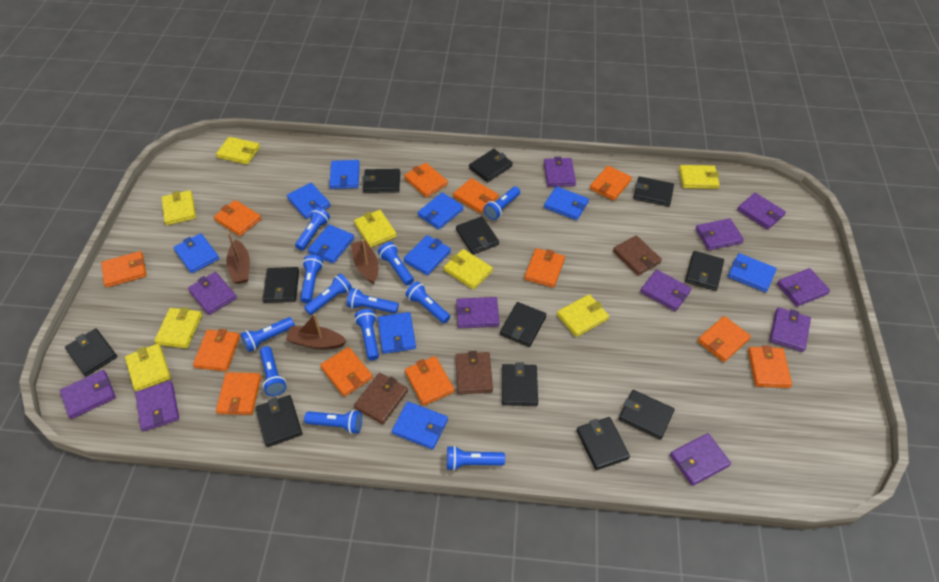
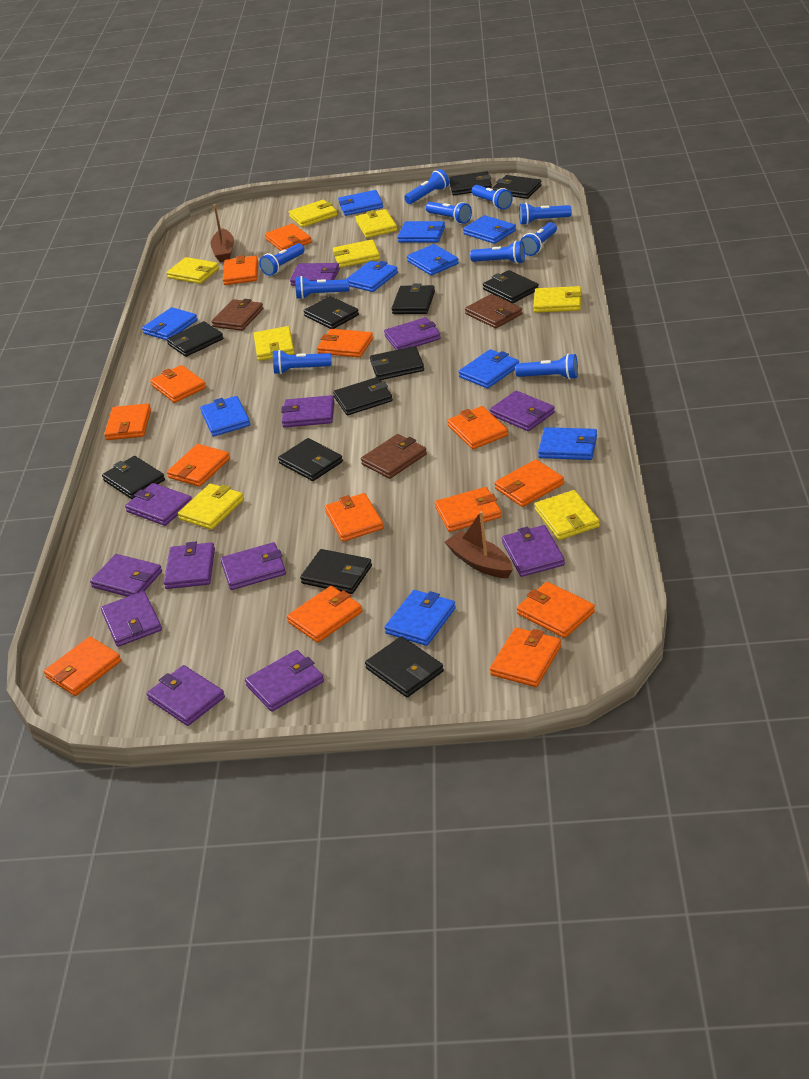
blue flashlight: [240,317,295,352] [260,346,286,396] [295,207,330,251] [300,255,323,303] [304,274,352,315] [304,410,362,434] [347,288,399,313] [355,309,379,361] [378,242,414,285] [405,281,450,323] [447,446,505,471] [484,187,520,220] = 12 -> [259,243,305,276] [273,350,332,374] [295,276,349,299] [404,169,449,204] [426,202,472,224] [470,241,525,264] [471,185,513,210] [515,353,578,380] [519,203,572,225] [520,222,557,256] = 10
brown boat: [226,232,250,284] [286,314,347,349] [351,239,378,284] = 3 -> [211,204,234,262] [445,511,513,578] = 2
orange wallet: [101,251,147,288] [193,329,240,371] [214,200,262,236] [216,372,261,415] [320,347,373,397] [404,163,448,197] [405,356,454,406] [453,178,499,214] [524,248,565,288] [590,166,632,201] [697,316,751,362] [748,345,792,388] = 12 -> [44,637,121,696] [104,403,151,440] [150,365,206,403] [167,444,230,487] [223,255,258,285] [265,223,312,251] [287,586,363,643] [317,329,374,357] [325,493,384,542] [435,487,502,532] [447,406,508,449] [490,628,561,687] [494,459,564,507] [517,582,595,638] = 14
purple wallet: [60,370,116,419] [135,381,179,432] [188,272,237,315] [456,297,500,328] [544,157,576,187] [640,270,691,311] [670,433,731,486] [695,218,744,250] [737,193,786,230] [770,307,811,352] [777,268,830,307] = 11 -> [90,554,162,597] [101,591,162,647] [125,483,192,526] [147,665,225,726] [164,541,215,589] [220,542,286,590] [245,650,324,712] [281,395,335,427] [290,263,340,286] [384,317,441,350] [490,391,555,431] [502,525,565,577] = 12

